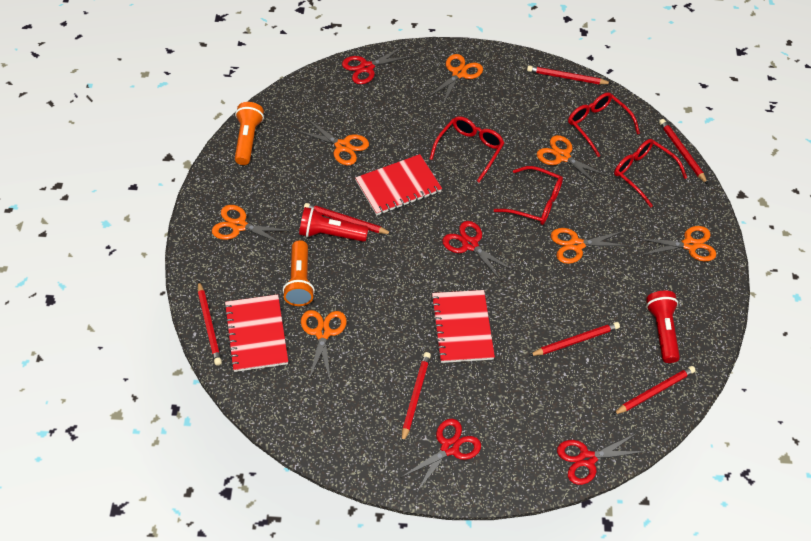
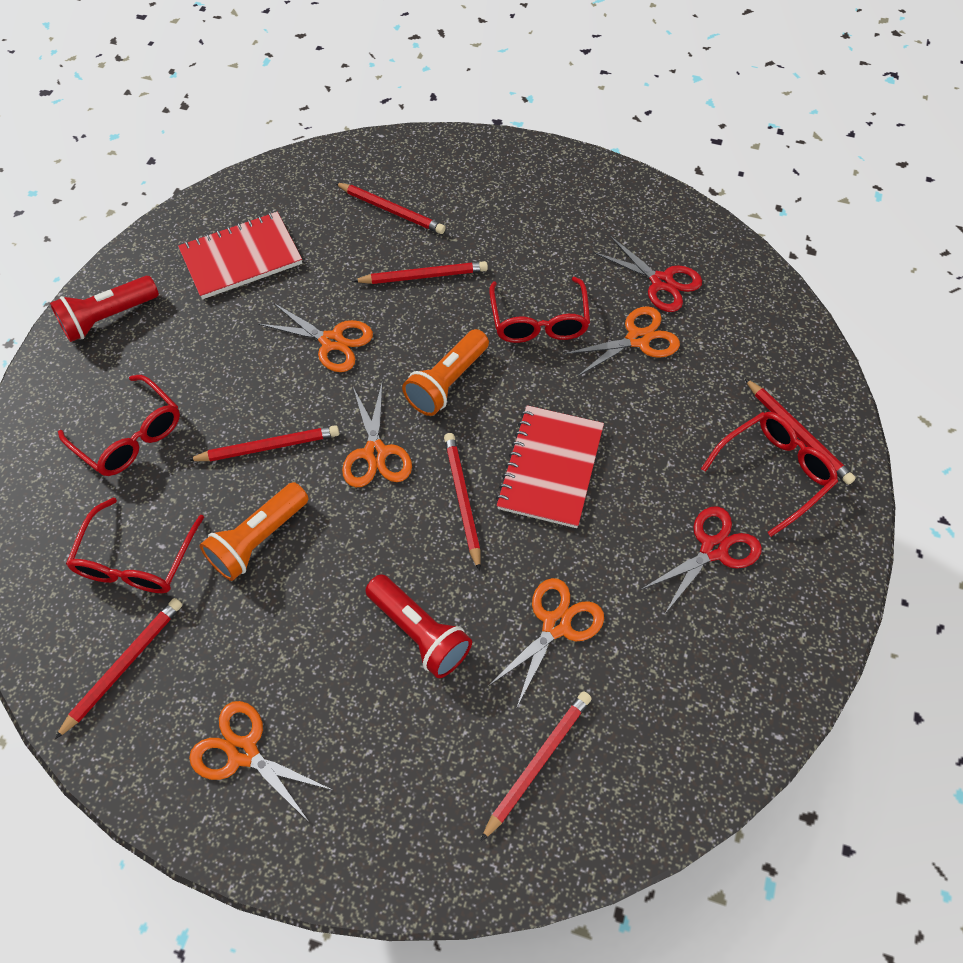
orange scissors: [212,205,292,246] [296,119,369,165] [301,310,347,380] [427,54,483,104] [537,135,608,187] [551,228,630,264] [637,226,716,261] = 7 -> [189,701,332,823] [258,303,373,372] [342,383,412,487] [488,578,604,707] [563,306,680,377] = 5
red notebook: [224,294,288,372] [355,154,442,215] [431,290,495,363] = 3 -> [178,212,302,299] [496,405,604,528] = 2
red scissors: [342,46,412,84] [400,419,481,493] [442,221,515,281] [557,433,646,485] = 4 -> [593,236,702,312] [640,506,762,615] = 2

